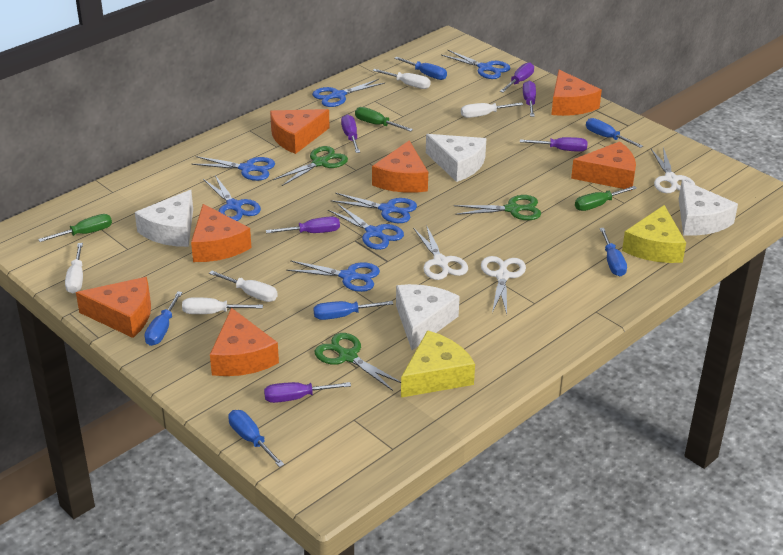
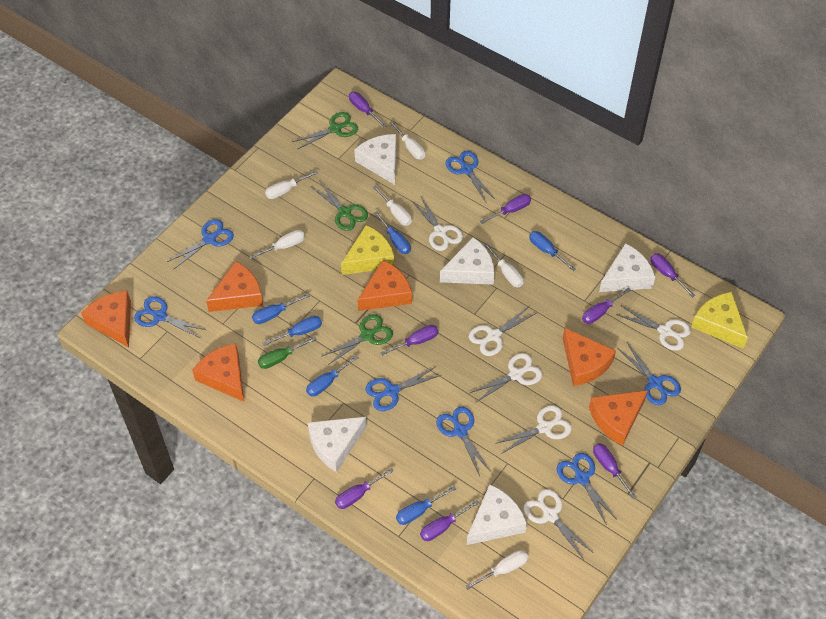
green screwdriver: [38,214,112,242] [355,107,413,132] [575,186,637,211] = 3 -> [258,336,317,369] = 1
orange cheese: [76,277,151,338] [191,204,252,262] [210,308,279,376] [270,109,330,154] [372,140,428,193] [551,70,602,116] [571,141,636,191] = 7 -> [81,291,131,348] [192,343,244,402] [206,261,263,312] [358,260,412,311] [563,328,616,386] [589,390,648,446] = 6
purple screwdriver: [264,382,351,403] [266,216,340,233] [341,115,360,153] [500,62,534,93] [520,137,588,152] [523,81,536,117] = 6 -> [335,468,394,509] [349,92,386,128] [380,325,438,356] [420,500,479,541] [480,194,531,224] [582,287,631,324] [593,443,637,499] [650,253,696,297] = 8
white cheese: [135,190,193,247] [396,284,460,350] [426,134,487,182] [679,180,738,236] = 4 -> [307,417,367,472] [354,134,396,185] [440,237,495,285] [467,484,527,545] [599,243,655,292] = 5
white scissors: [413,225,468,280] [481,256,526,314] [651,147,695,193] = 3 -> [411,197,463,251] [469,306,536,356] [470,353,543,403] [495,405,572,454] [524,489,592,558] [616,306,691,351] = 6
white screwdriver: [65,243,83,293] [182,297,263,314] [209,271,278,302] [373,69,431,89] [461,103,523,118] = 5 -> [249,230,305,259] [265,170,318,199] [373,185,412,226] [389,121,425,160] [465,550,528,589] [484,243,523,287] = 6

